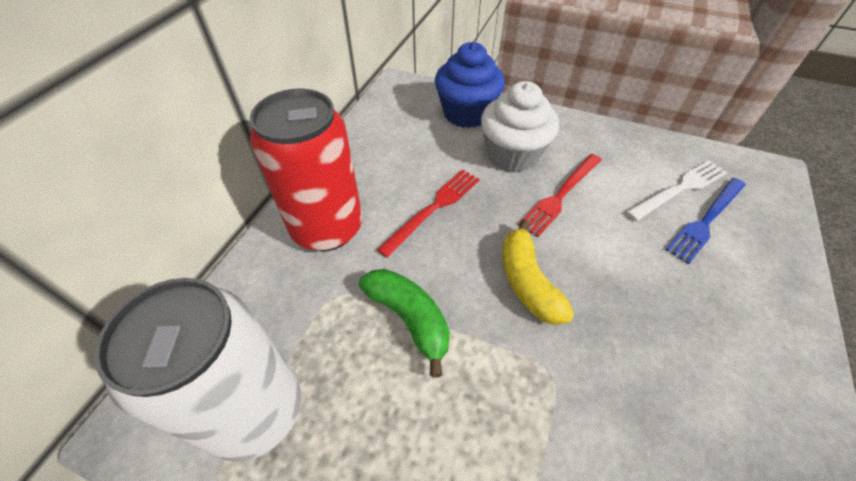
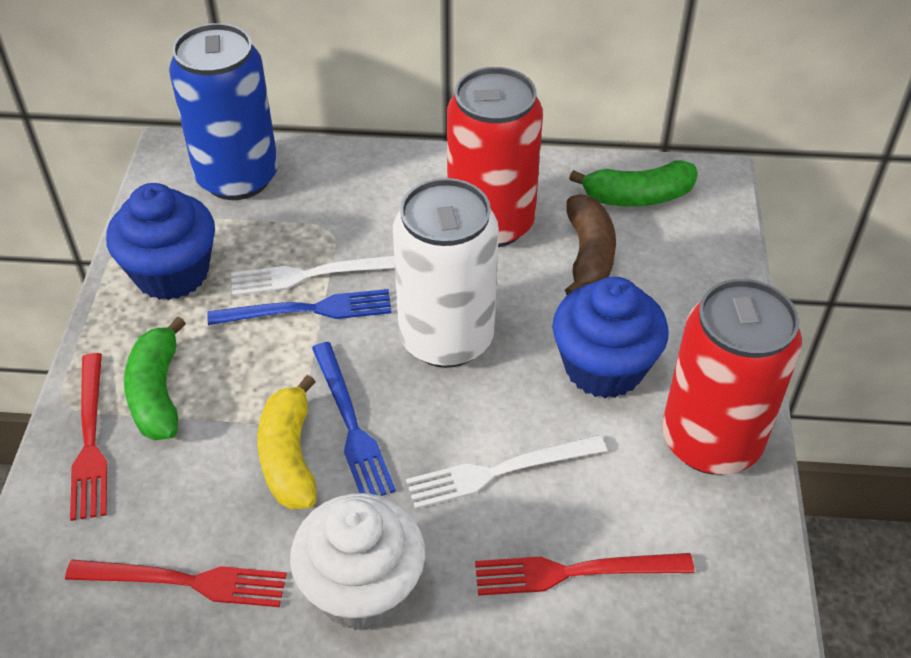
blue can: none = 0 -> [169,23,278,200] = 1
blue cupcake: [435,42,505,128] = 1 -> [106,183,215,300] [552,277,668,398] = 2
blue fork: [665,178,746,264] = 1 -> [207,289,392,325] [312,342,396,496] = 2
brown banana: none = 0 -> [565,194,616,295] = 1
green banana: [359,269,450,378] = 1 -> [124,316,186,441] [569,160,698,206] = 2
red can: [250,88,362,251] = 1 -> [447,67,543,247] [662,279,802,475] = 2
red fork: [377,169,480,258] [518,154,602,237] = 2 -> [65,559,287,607] [70,353,108,521] [475,553,694,596] = 3
white fork: [626,160,727,221] = 1 -> [231,256,395,296] [406,435,607,509] = 2

